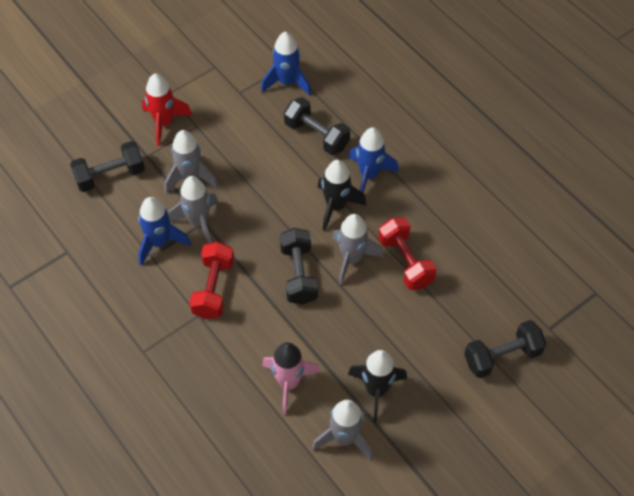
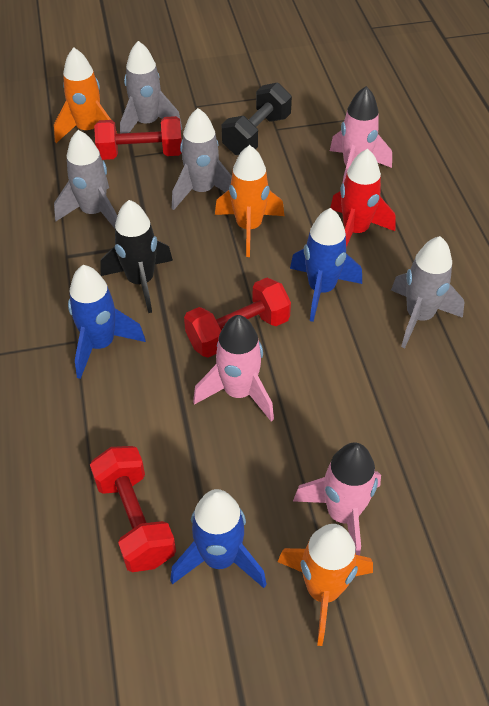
black dumbbell: [70,141,145,192] [280,228,318,304] [284,97,350,155] [464,320,546,378] = 4 -> [222,82,292,155] = 1
black rocket: [318,160,367,231] [348,350,407,422] = 2 -> [100,200,173,313] = 1
orange rocket: none = 0 -> [54,47,117,143] [215,145,284,257] [278,524,373,646] = 3
pink rocket: [262,342,321,415] = 1 -> [193,315,274,422] [293,443,381,556] [330,86,392,183] = 3
red dumbbell: [189,242,234,319] [378,217,437,290] = 2 -> [90,446,176,572] [94,116,182,160] [184,278,291,357] = 3

